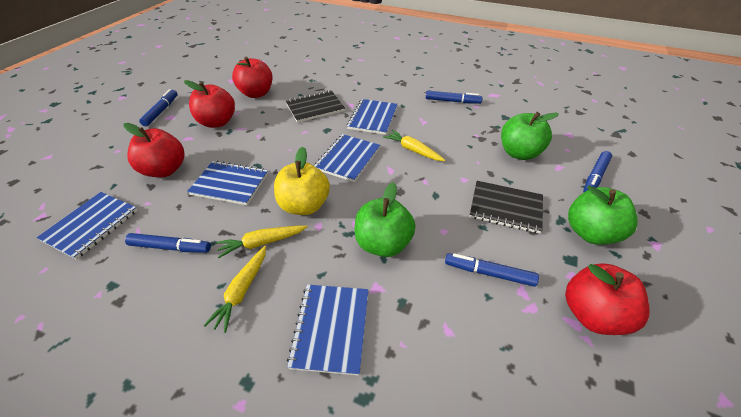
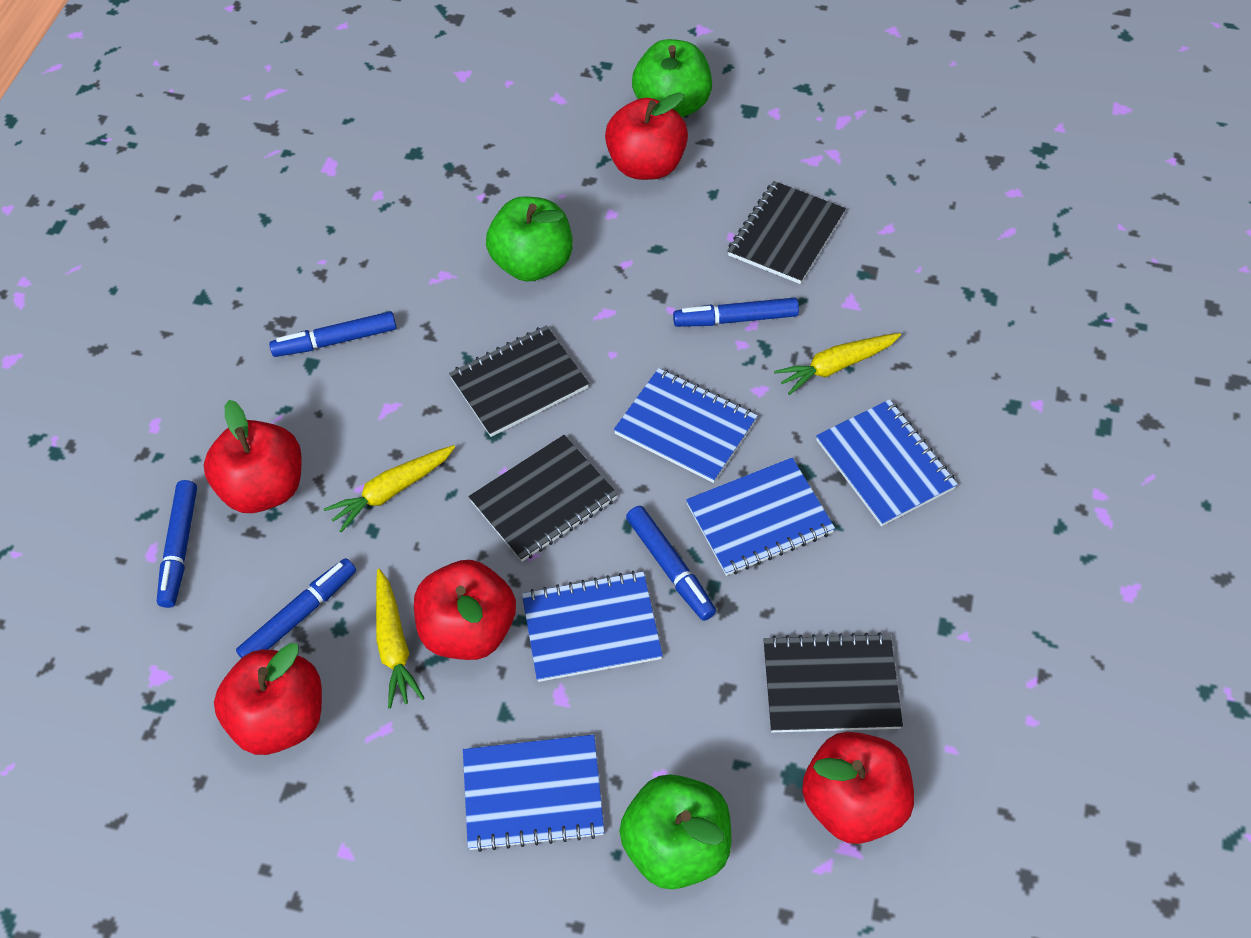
black notebook: [286,90,345,123] [470,181,543,234] = 2 -> [449,326,589,437] [469,435,618,562] [728,181,846,284] [763,632,903,732] = 4
red apple: [123,123,185,177] [184,80,235,128] [232,57,272,98] [565,263,649,335] = 4 -> [204,400,302,513] [214,643,322,755] [414,560,516,660] [605,92,688,180] [802,732,914,844] = 5
yellow apple: [274,147,330,215] = 1 -> none = 0

